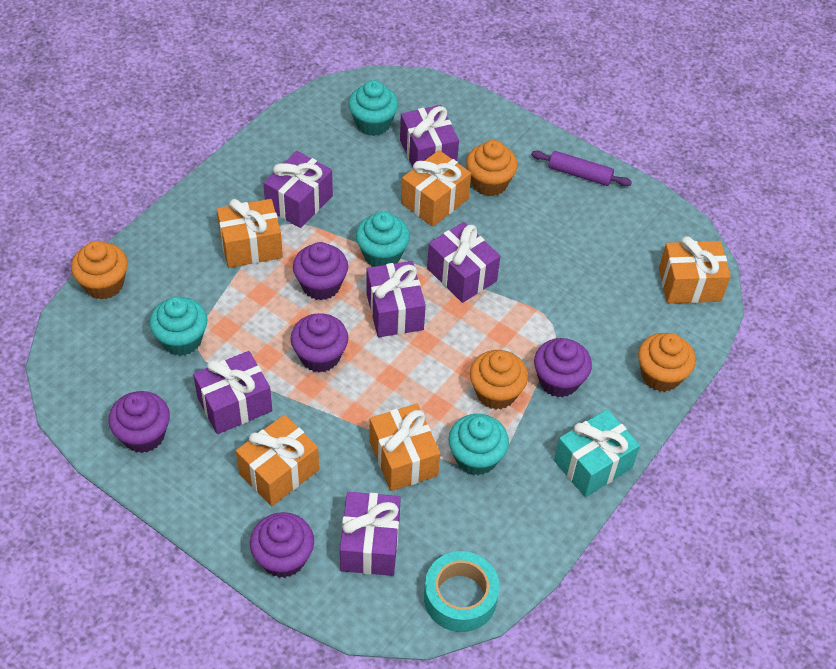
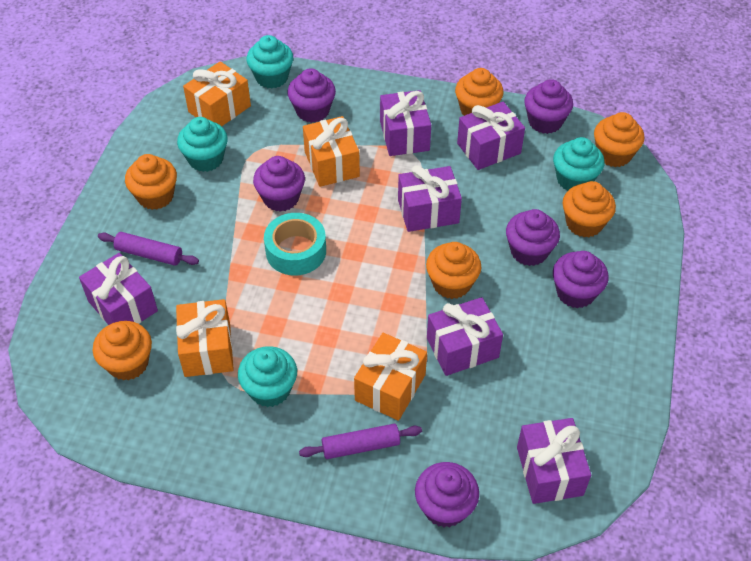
orange cupcake: [71,241,128,299] [466,140,518,196] [470,350,528,409] [638,333,696,392] = 4 -> [93,321,152,381] [125,154,177,210] [426,242,481,299] [455,68,503,116] [563,181,616,237] [594,112,644,167] = 6
orange gift: [217,199,283,268] [236,415,319,506] [369,403,440,491] [401,150,471,227] [659,236,731,304] = 5 -> [176,299,234,377] [183,61,251,126] [303,116,360,187] [354,333,427,421] = 4
purple cupcake: [109,391,170,453] [250,512,314,578] [291,313,348,372] [293,242,348,300] [534,338,592,397] = 5 -> [253,156,305,212] [288,68,336,123] [415,462,479,527] [506,209,560,266] [524,79,573,134] [553,251,609,308] = 6
purple rolling pin: [531,150,632,186] = 1 -> [98,232,199,266] [299,424,422,459] = 2
turquoise gift: [554,409,640,497] = 1 -> none = 0

